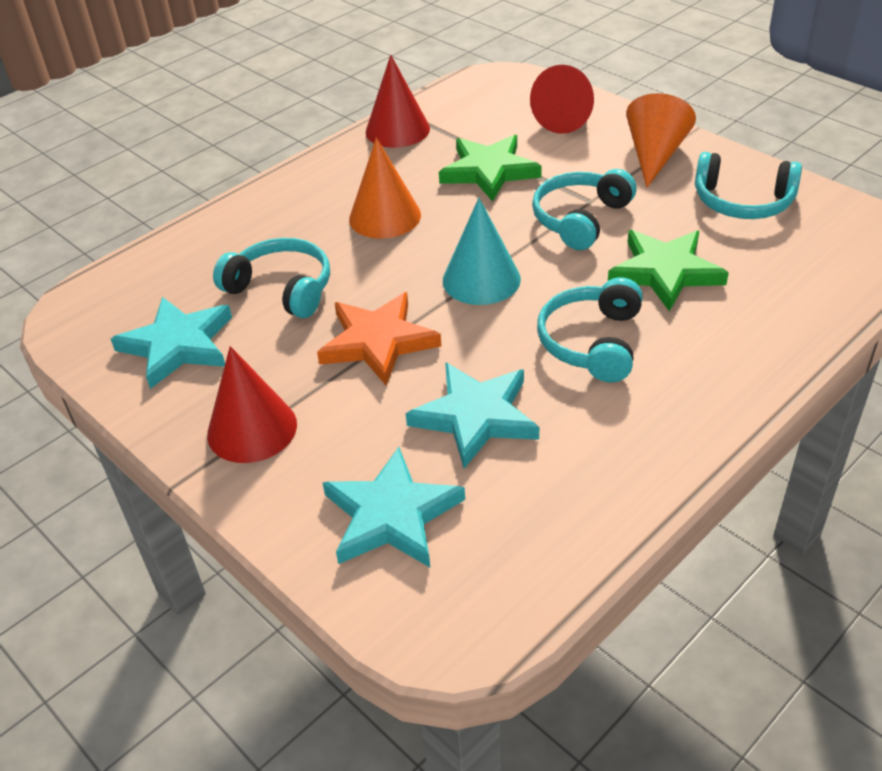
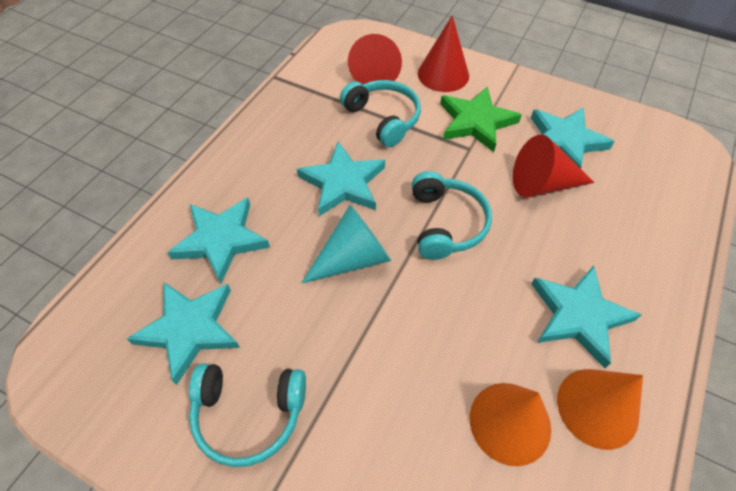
green star: [439,135,542,202] [608,230,729,311] = 2 -> [440,87,522,152] = 1
orange star: [317,292,441,385] = 1 -> none = 0
turquoise headphones: [213,238,330,318] [532,169,637,250] [537,277,643,382] [695,152,802,219] = 4 -> [189,363,306,467] [340,80,421,147] [412,171,492,260] = 3
turquoise star: [111,297,232,389] [323,447,465,567] [406,362,539,469] = 3 -> [127,282,240,385] [167,197,270,283] [297,142,385,216] [531,107,615,168] [531,266,642,368] = 5

